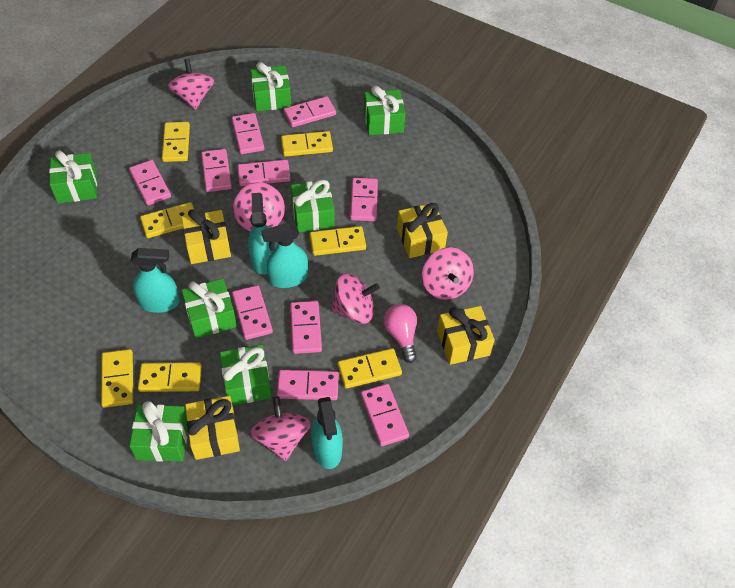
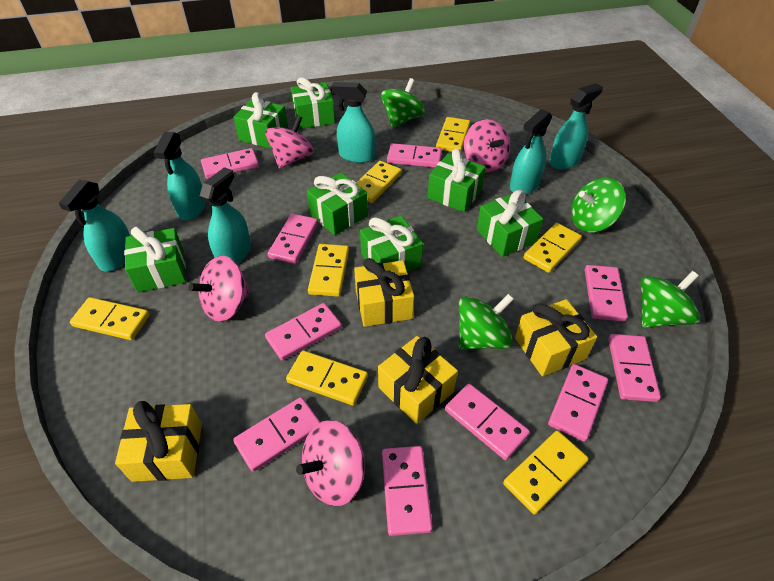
green spinning top: none = 0 -> [381,78,425,128] [458,294,514,350] [571,178,626,232] [641,271,700,328] = 4
pink light bulb: [384,304,417,363] = 1 -> none = 0
pink spinning top: [168,59,214,110] [233,182,285,232] [250,396,311,461] [331,273,380,324] [422,247,474,300] = 5 -> [188,256,250,322] [265,115,314,169] [296,420,365,506] [463,119,511,173] = 4
turquoise spray bottle: [131,248,180,313] [248,193,276,275] [261,223,308,288] [311,397,343,469] = 4 -> [58,180,130,271] [153,132,206,220] [200,167,251,264] [331,82,375,163] [510,109,552,194] [549,83,603,170] = 6

